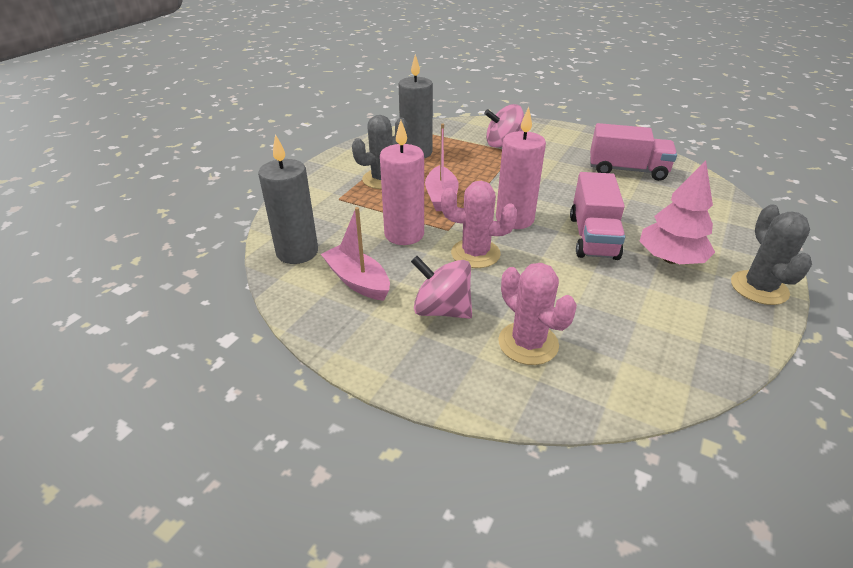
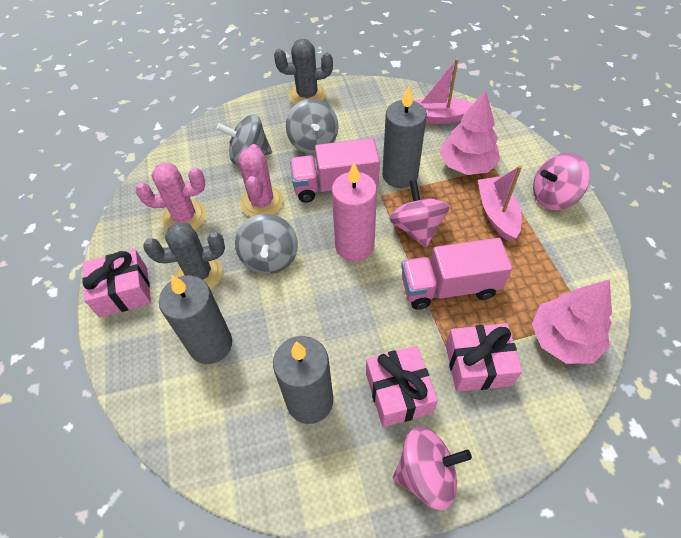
grey candle: [258,134,318,264] [399,54,433,158] = 2 -> [159,275,232,364] [273,336,333,424] [382,86,427,188] = 3
grey spinning top: none = 0 -> [217,114,272,165] [235,214,298,274] [286,99,338,154] = 3
pink candle: [380,120,424,245] [496,107,546,229] = 2 -> [332,163,377,261] = 1
pink gift: none = 0 -> [82,249,151,317] [366,346,438,427] [446,323,522,392] = 3
pink spinning top: [411,256,472,319] [484,104,524,148] = 2 -> [390,180,449,247] [393,426,472,510] [533,153,590,210] = 3
pink tree: [640,161,715,264] = 1 -> [440,90,500,175] [532,279,612,364] = 2

